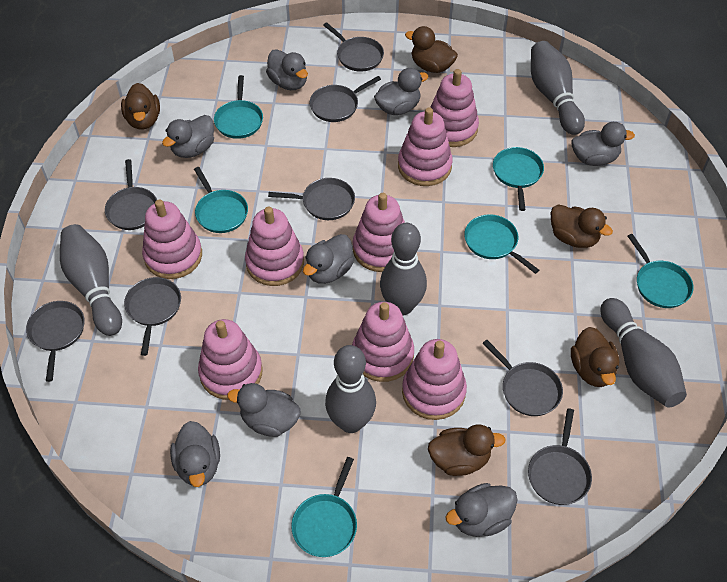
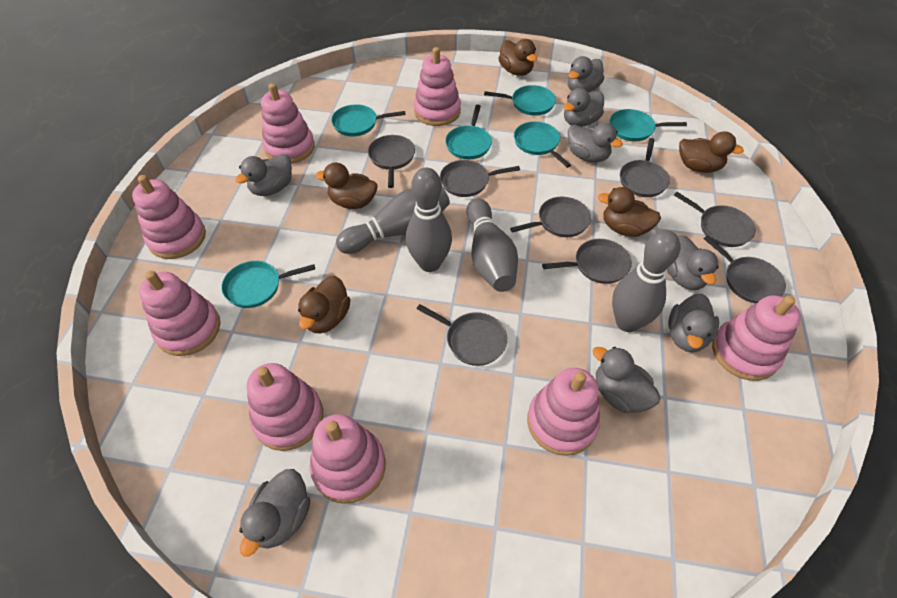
grey bowling pin: [60,224,122,336] [325,345,376,433] [380,223,427,315] [531,41,585,135] [600,298,687,408] = 5 -> [336,187,450,254] [406,168,452,272] [466,198,518,292] [612,230,680,332] = 4

